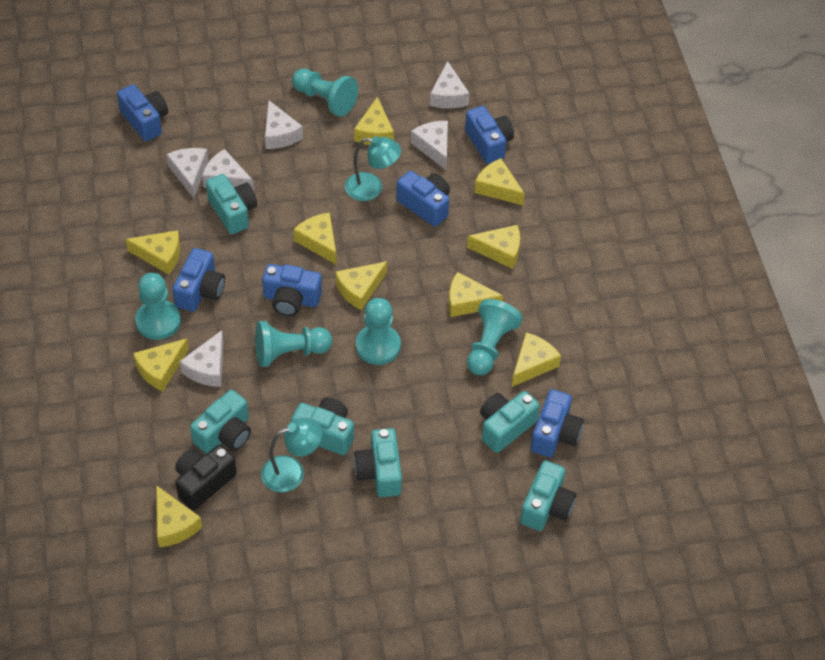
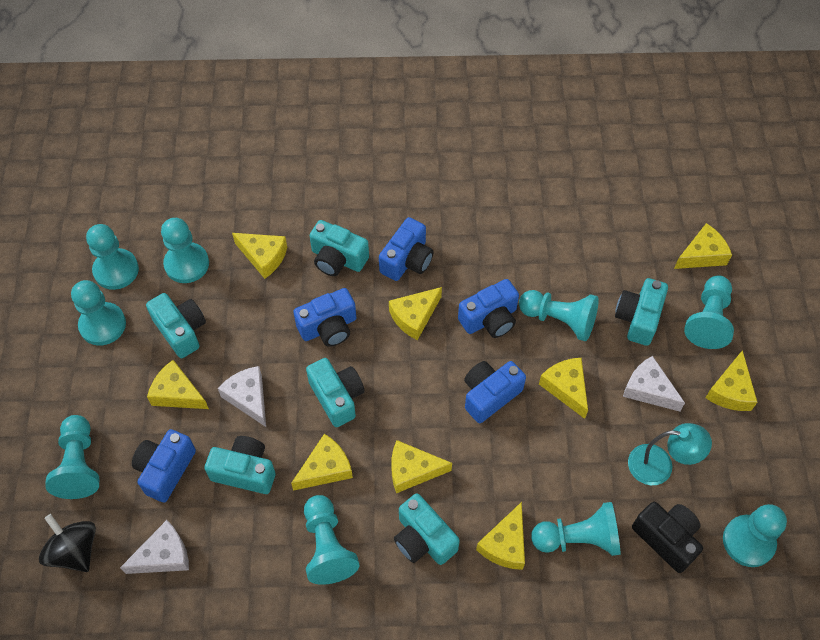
black spinning top: none = 0 -> [39,514,96,572] = 1
blue camera: [117,84,168,141] [172,248,225,312] [262,264,322,316] [397,171,450,227] [465,106,514,164] [530,389,584,457] = 6 -> [132,429,196,502] [293,288,356,347] [379,217,434,281] [458,279,519,338] [464,361,526,423] = 5
turquoise lamp: [261,418,322,493] [345,136,401,201] = 2 -> [628,423,712,485] = 1
turquoise pawn: [135,273,181,340] [255,321,332,367] [292,69,358,117] [356,298,401,365] [467,299,523,375] = 5 -> [45,415,99,499] [71,280,126,346] [86,224,139,290] [161,218,209,283] [304,495,360,585] [519,290,599,341] [531,502,620,556] [684,275,734,349] [723,504,787,567] = 9
white cheese: [166,148,208,198] [180,330,224,387] [202,149,254,191] [265,100,303,149] [411,121,448,170] [430,61,469,108] = 6 -> [120,520,189,574] [218,366,266,427] [623,356,685,412] = 3
yellow cheese: [125,230,180,275] [133,338,189,391] [156,485,202,547] [294,213,337,265] [335,261,387,310] [354,97,394,145] [449,272,503,317] [467,225,520,269] [474,158,525,205] [512,332,561,387] = 10 -> [147,360,209,409] [232,233,287,279] [291,434,353,491] [389,287,442,340] [391,440,452,493] [476,502,525,570] [539,358,588,419] [674,223,732,269] [705,350,757,411] = 9

